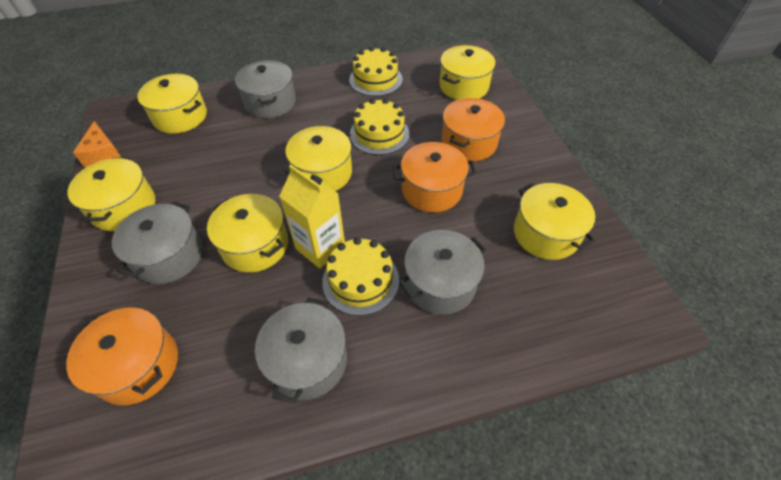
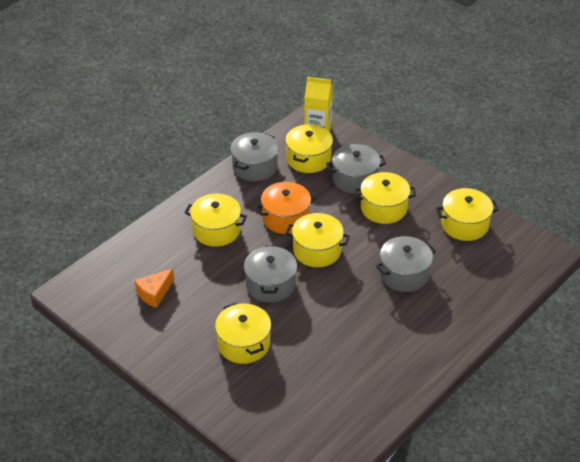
orange pot: [66,307,178,406] [393,142,476,212] [441,98,505,162] = 3 -> [256,182,316,234] = 1
yellow cake: [322,237,399,316] [349,47,402,96] [350,98,409,155] = 3 -> none = 0

